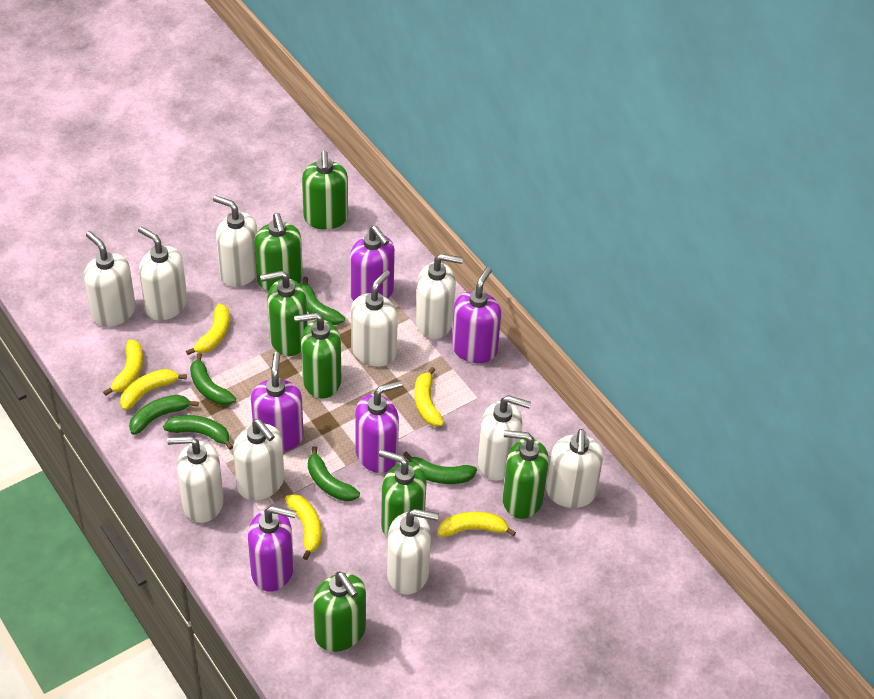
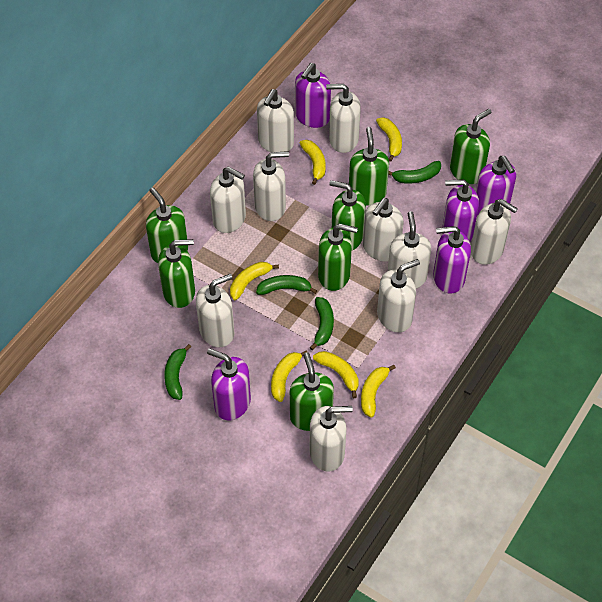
green banana: [129,395,199,435] [163,415,233,450] [190,353,236,405] [301,277,345,325] [308,446,360,501] [403,452,477,484] = 6 -> [164,344,191,400] [256,275,317,295] [309,297,334,350] [388,161,441,184] = 4

